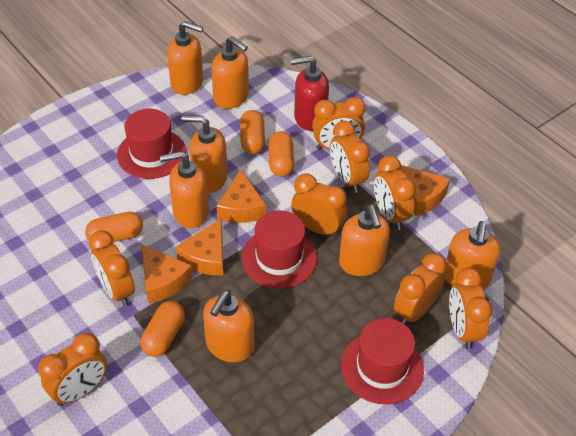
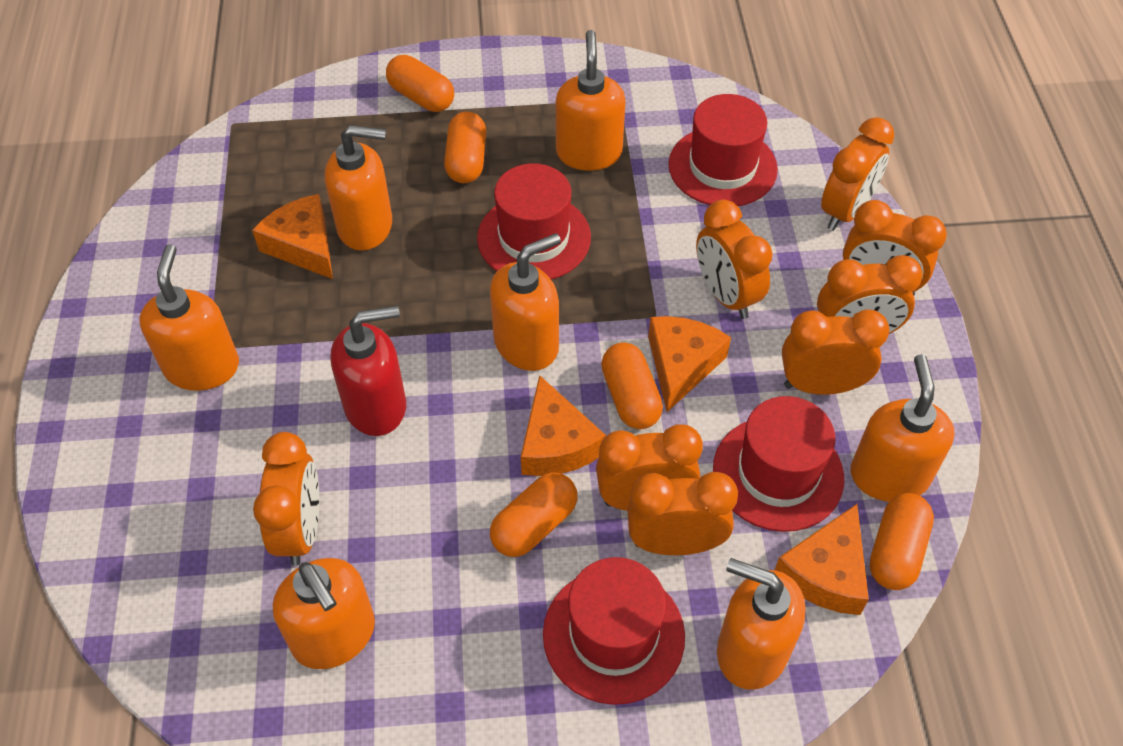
orange capsule: [85,212,143,243] [140,301,185,357] [240,110,265,154] [268,131,294,177] = 4 -> [386,55,454,112] [444,112,486,183] [490,472,578,557] [601,342,663,429] [869,493,934,590] = 5
red hat: [117,109,186,179] [242,210,317,289] [341,318,424,405] = 3 -> [477,163,591,280] [543,557,685,705] [668,94,778,206] [713,396,844,532] = 4

